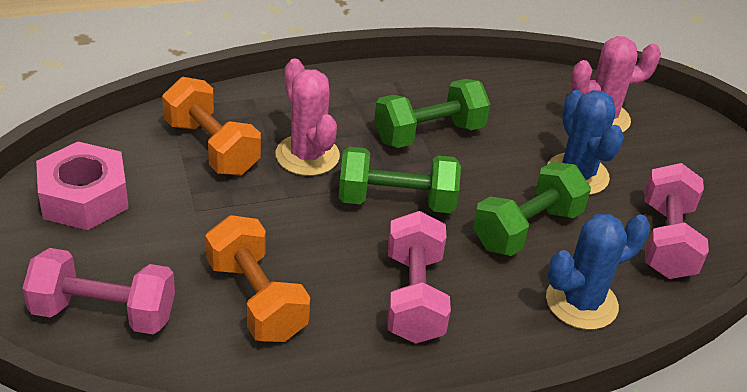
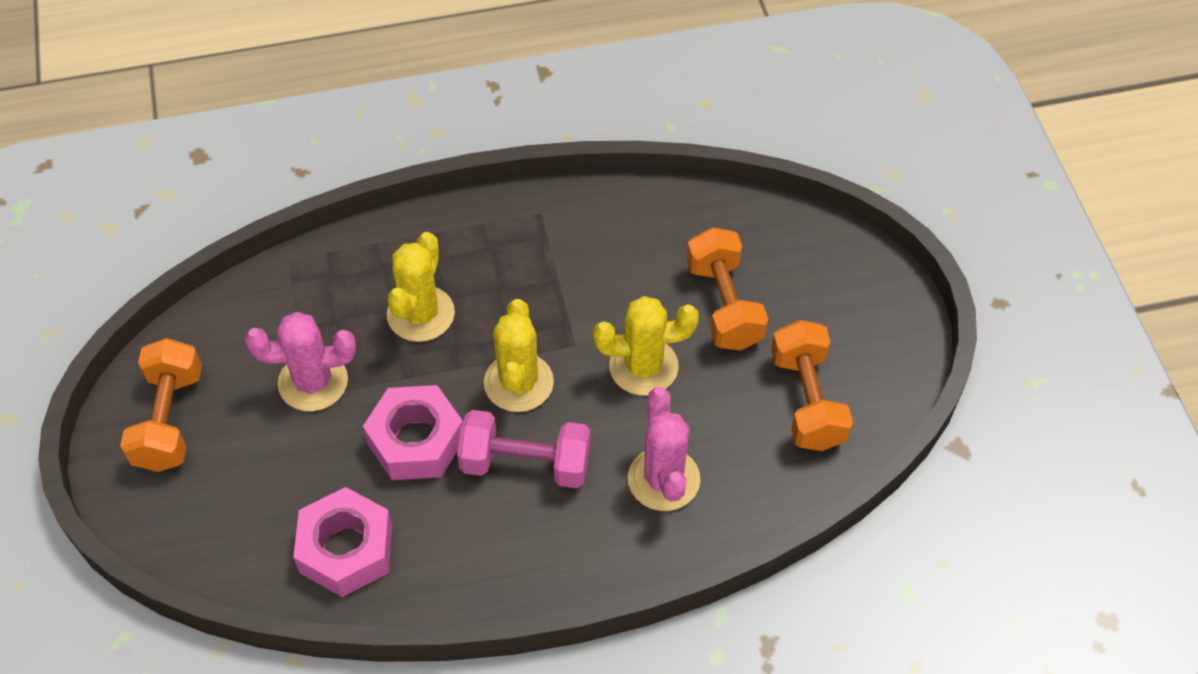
blue cactus: [546,214,650,330] [547,90,624,195] = 2 -> none = 0
green dumbbell: [339,147,461,213] [374,79,490,148] [473,162,591,256] = 3 -> none = 0
orange dumbbell: [162,77,261,175] [205,215,310,342] = 2 -> [120,338,202,472] [687,227,768,351] [771,320,853,451] = 3
pink dumbbell: [22,248,175,334] [388,211,451,344] [644,163,709,279] = 3 -> [457,410,590,488] = 1
pink nut: [36,142,129,230] = 1 -> [293,487,393,597] [363,385,463,480] = 2
yellow cactus: none = 0 -> [387,232,455,342] [484,299,554,412] [593,296,699,396] = 3

